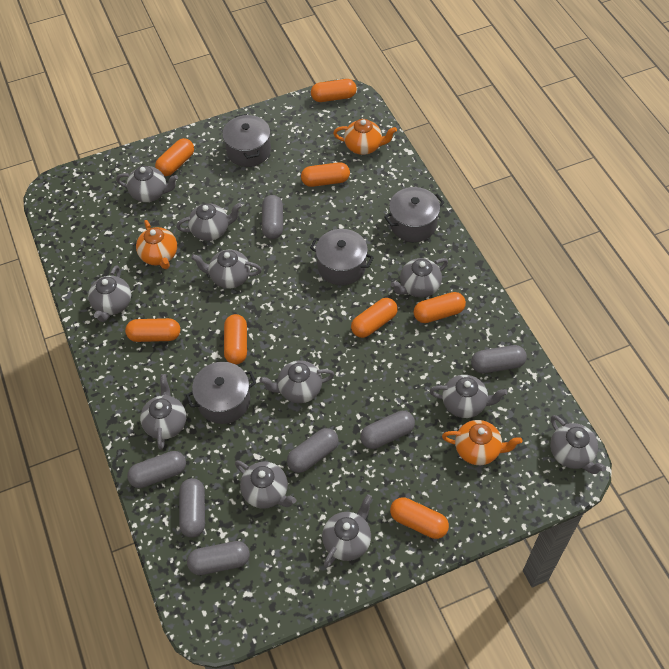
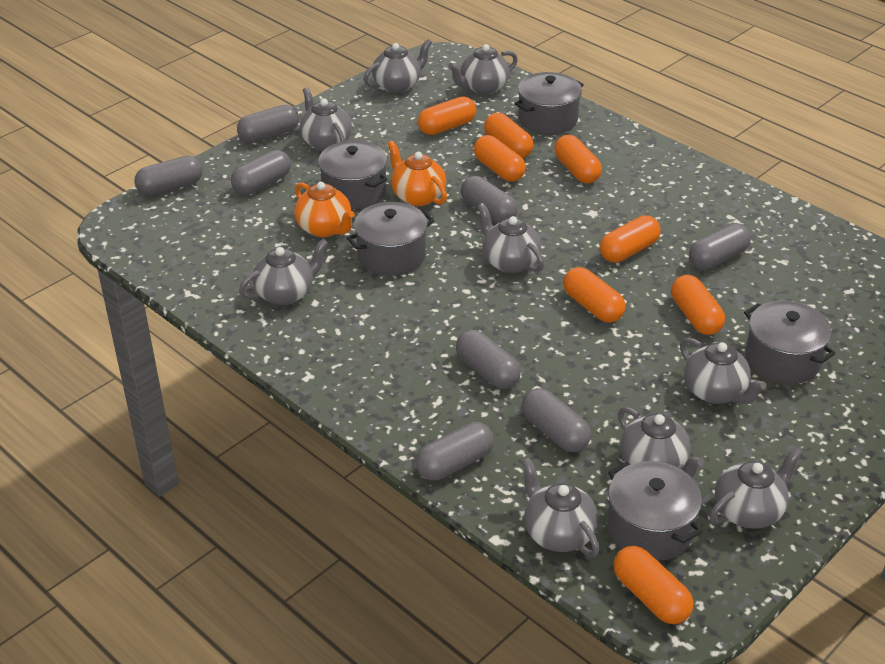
grey capsule: [127,451,186,488] [179,478,205,538] [187,541,250,575] [262,195,283,239] [287,428,339,473] [360,411,415,449] [471,345,527,374] = 7 -> [134,156,203,196] [231,150,291,195] [237,105,299,143] [416,422,494,481] [456,330,521,389] [461,176,518,223] [521,388,591,452] [689,223,751,270] = 8
grey pot: [186,362,256,424] [222,114,271,167] [310,229,374,286] [384,187,444,242] = 4 -> [318,141,388,209] [347,202,434,276] [515,72,584,134] [607,461,702,561] [744,301,836,384] = 5
grey teapot: [88,266,131,322] [116,166,178,202] [140,374,186,450] [176,203,242,241] [191,250,262,288] [235,461,296,509] [259,360,335,403] [322,494,372,568] [391,258,448,298] [429,375,508,418] [550,415,606,474] = 11 -> [239,239,328,305] [300,87,352,150] [364,39,432,93] [448,44,518,94] [477,203,544,273] [522,457,600,557] [618,407,704,477] [680,338,766,404] [709,447,803,529] = 9
orange teapot: [136,220,177,269] [333,119,397,155] [442,420,523,465] = 3 -> [294,182,355,237] [387,141,447,206] = 2

